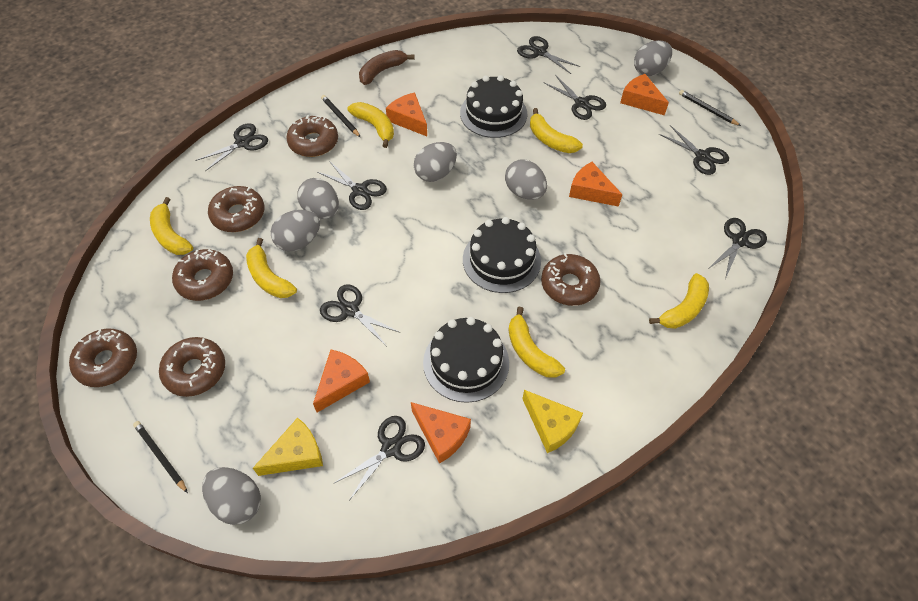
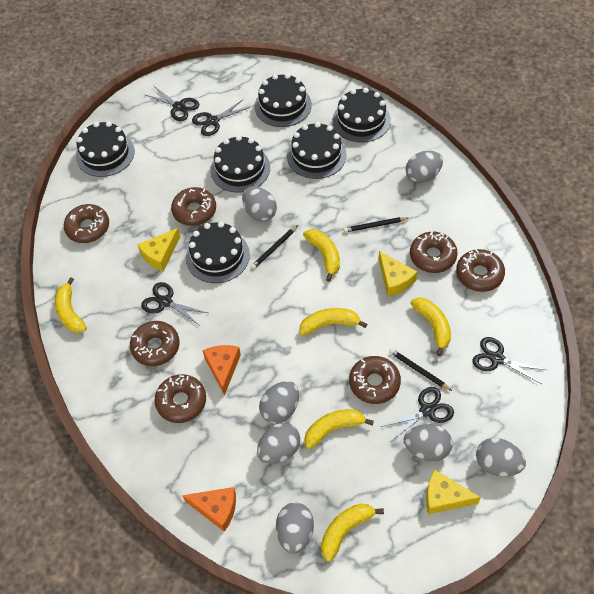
black cake: [423,317,509,403] [460,75,527,138] [463,217,541,293] = 3 -> [76,121,135,177] [186,222,250,283] [210,135,270,193] [255,73,312,127] [287,122,347,179] [332,88,391,143] = 6
black scissors: [195,123,268,171] [317,161,387,210] [320,285,401,346] [333,416,425,499] [517,36,580,74] [545,75,606,120] [659,125,729,175] [708,218,767,279] = 8 -> [141,282,208,325] [146,86,199,121] [192,100,251,136] [381,387,454,440] [472,337,546,384] = 5
brown banana: [359,50,415,85] = 1 -> none = 0
brown donut: [69,328,137,387] [159,337,225,397] [172,249,233,301] [208,186,265,232] [286,115,338,157] [541,253,600,306] = 6 -> [64,204,109,243] [130,321,179,366] [154,374,206,423] [171,187,216,226] [349,356,401,404] [410,231,458,273] [456,249,505,292] = 7
grey egg: [202,467,261,525] [271,210,320,251] [297,178,339,219] [414,142,457,182] [505,159,547,200] [634,40,672,76] = 6 -> [242,186,277,222] [257,423,300,464] [259,381,299,424] [276,503,314,554] [404,424,453,461] [406,151,443,183] [476,438,526,477] = 7
orange cheese: [313,350,370,413] [386,92,427,136] [411,402,471,464] [569,162,623,207] [620,74,669,115] = 5 -> [182,487,236,532] [202,345,241,396] = 2
yellow cheese: [253,418,323,476] [522,390,583,453] = 2 -> [137,228,180,271] [379,251,417,297] [426,470,481,514] = 3

